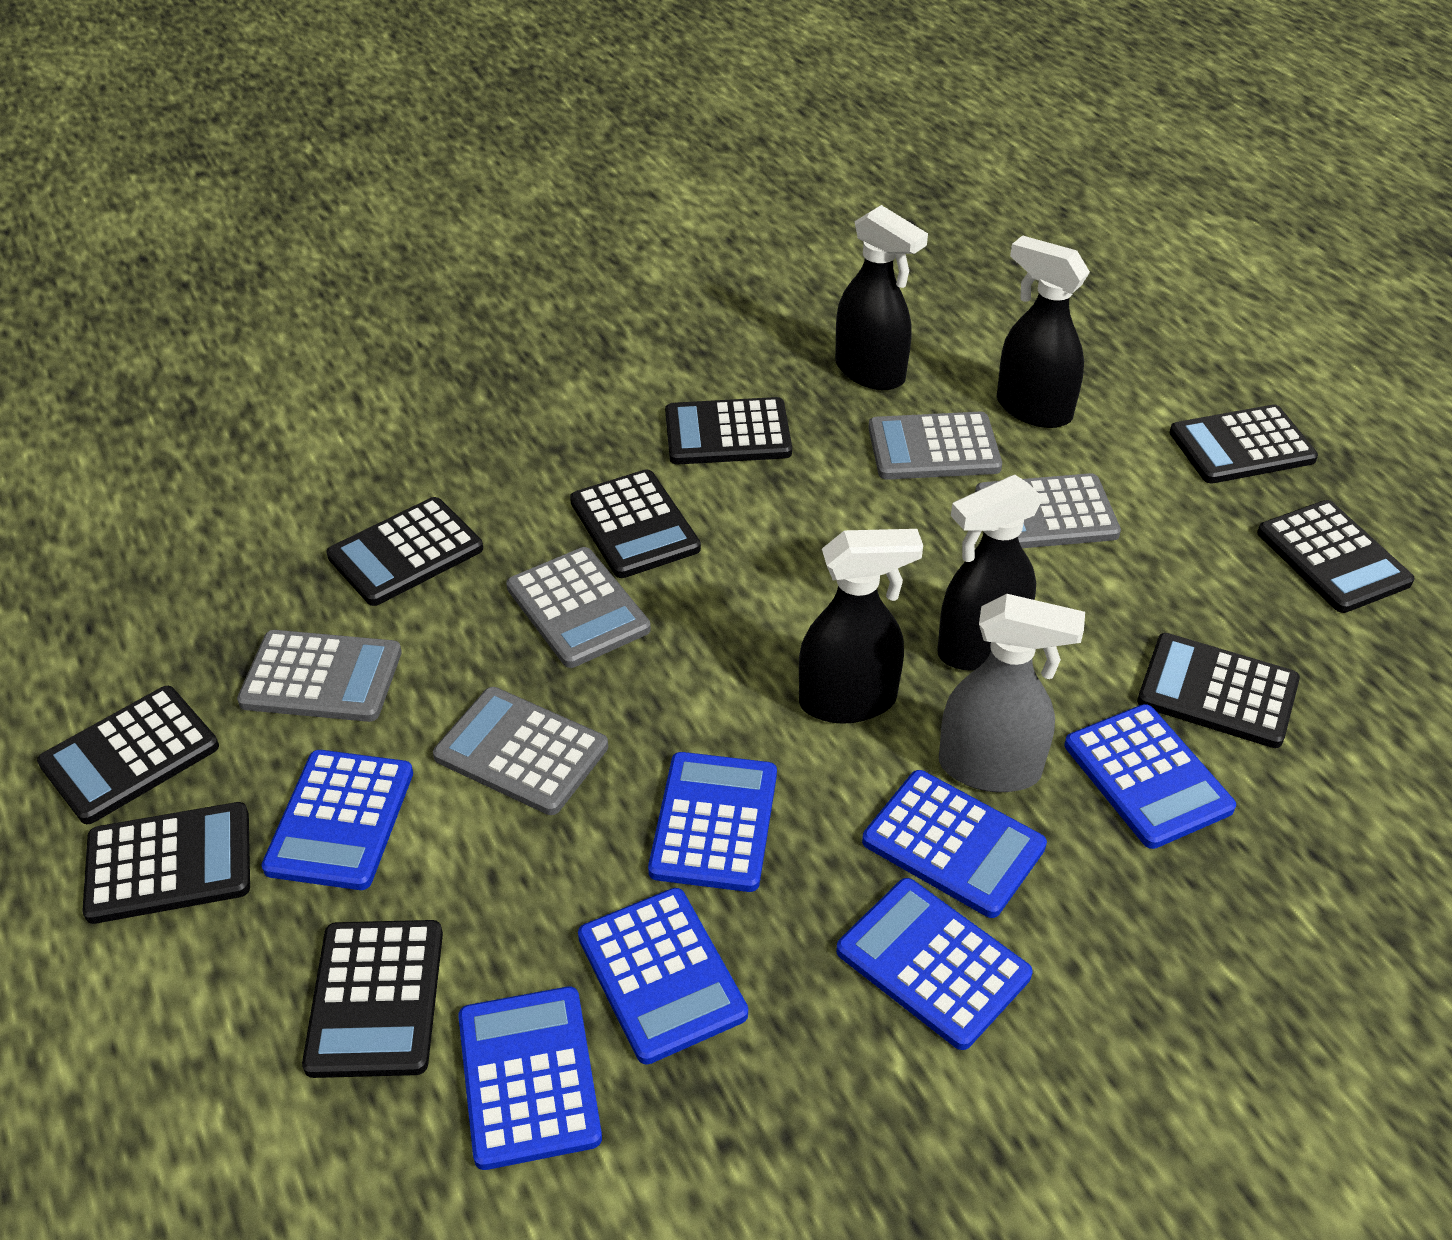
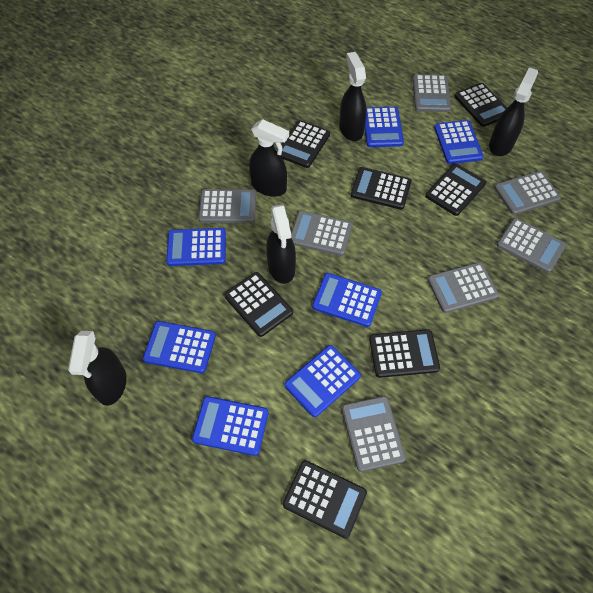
black calculator: [37,686,219,824] [82,802,250,924] [302,920,443,1078] [326,497,483,606] [570,469,701,578] [665,397,792,465] [1137,633,1300,748] [1169,404,1318,483] [1257,500,1415,613] = 9 -> [224,272,293,337] [280,120,330,168] [283,460,367,539] [351,167,412,210] [369,329,440,378] [425,163,486,216] [454,83,507,127] = 7
black spray bottle: [799,529,923,724] [835,205,928,390] [937,475,1043,671] [997,235,1090,428] = 4 -> [68,331,127,406] [249,119,289,197] [266,204,296,284] [339,52,367,141] [489,67,538,156] = 5
grey calculator: [237,630,402,722] [433,687,608,815] [506,547,651,668] [868,412,1002,480] [975,473,1121,548] = 5 -> [198,189,256,223] [291,211,353,256] [342,396,406,472] [413,74,451,112] [428,262,499,313] [494,171,561,215] [497,218,566,273] = 7
grey spray bottle: [939,594,1085,792] = 1 -> none = 0

